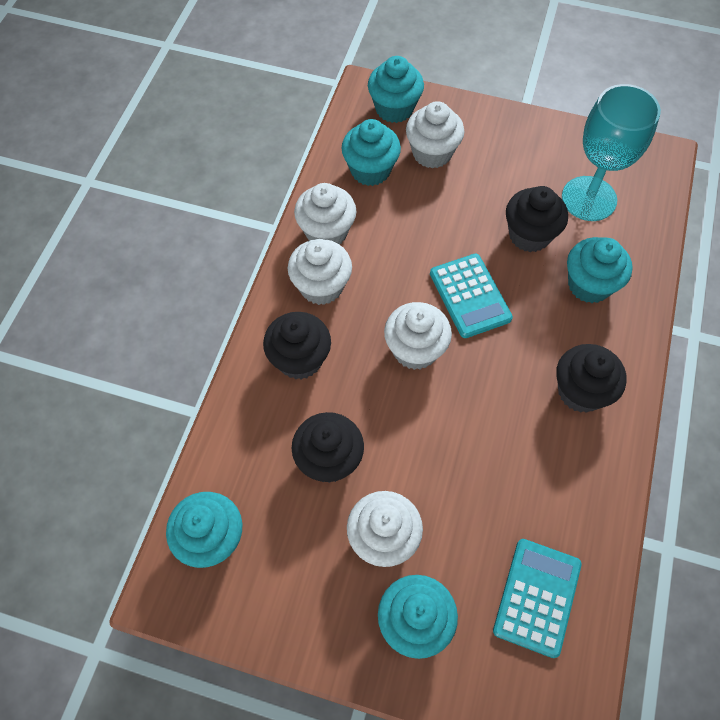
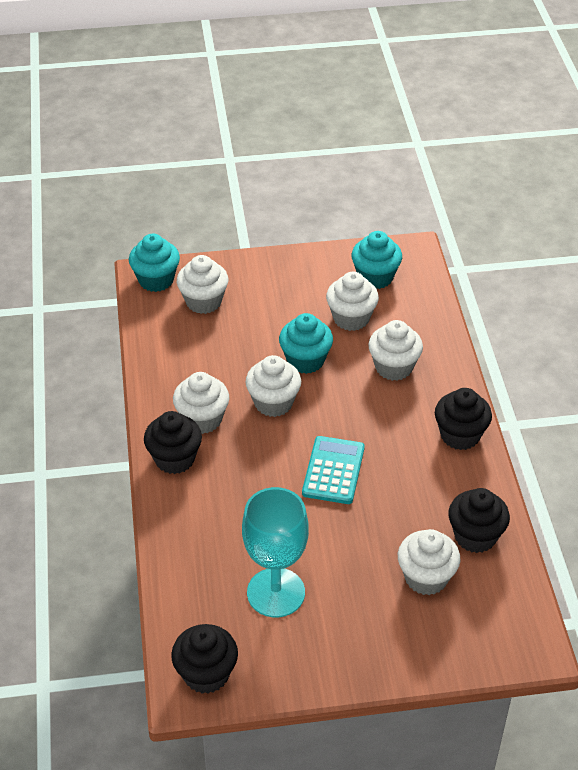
turquoise calculator: [430,253,513,338] [493,539,582,658] = 2 -> [302,436,365,504] = 1
turquoise cupcake: [166,492,242,568] [341,119,401,186] [368,56,424,123] [378,575,458,659] [567,237,633,303] = 5 -> [129,234,180,292] [279,313,333,374] [352,231,402,289] = 3
white cupcake: [288,239,352,305] [294,183,356,244] [347,491,423,567] [384,302,452,370] [406,101,464,169] = 5 -> [173,372,229,434] [177,255,228,314] [245,355,301,417] [326,272,379,331] [368,320,423,381] [398,529,460,595] = 6

